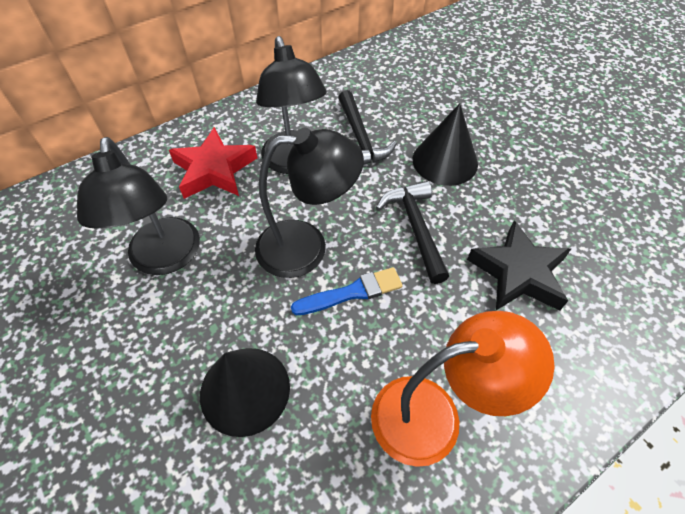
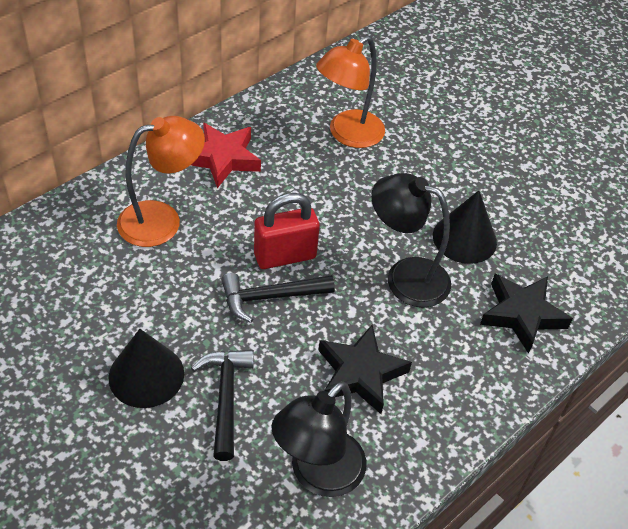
black lamp: [77,137,200,275] [255,128,364,278] [256,36,327,174] = 3 -> [271,381,366,497] [371,173,451,308] = 2
black star: [467,220,571,311] = 1 -> [318,325,412,414] [480,274,573,354] = 2
blue brush: [291,267,403,315] = 1 -> none = 0
orange lamp: [371,311,555,467] = 1 -> [117,116,205,247] [316,36,385,148] = 2
red padlock: none = 0 -> [254,193,320,269] = 1

